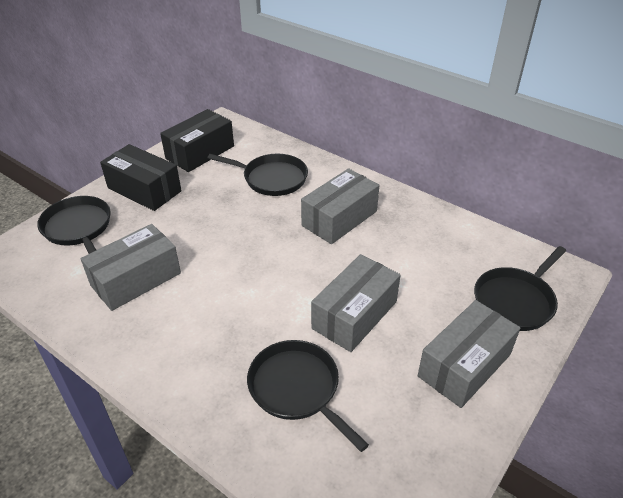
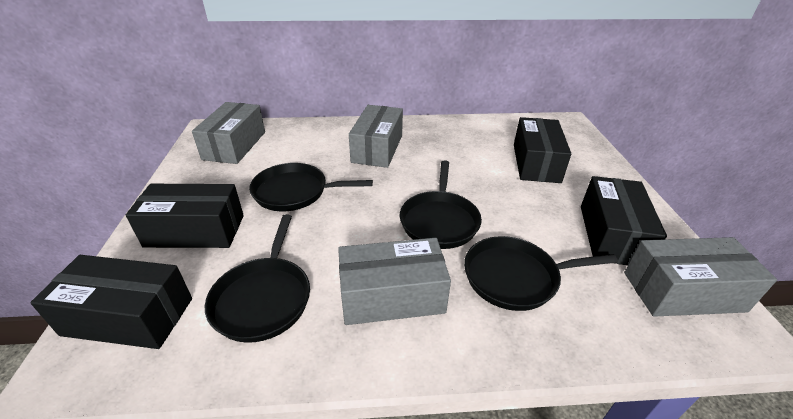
black box: [100,144,181,211] [160,109,234,172] = 2 -> [30,255,192,349] [126,184,244,248] [514,117,571,183] [581,176,667,265] = 4

